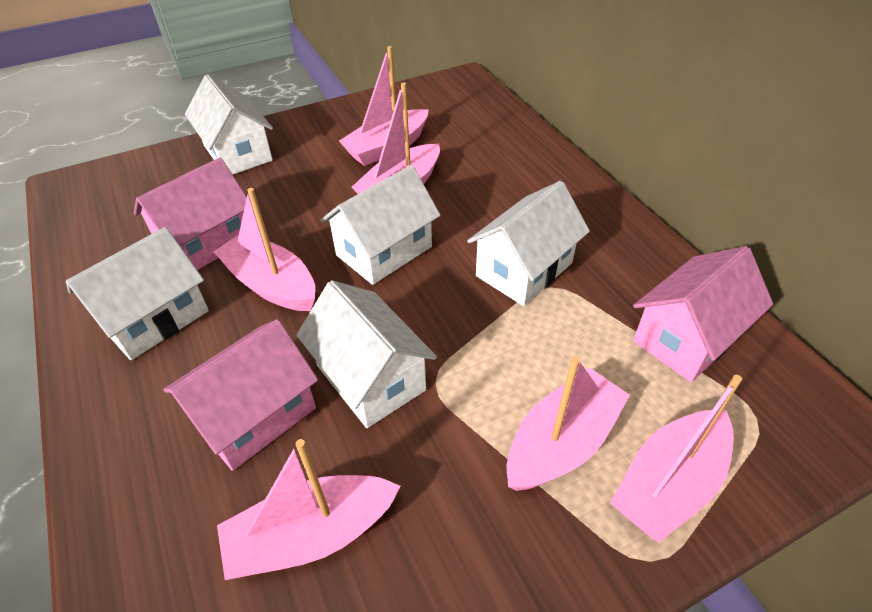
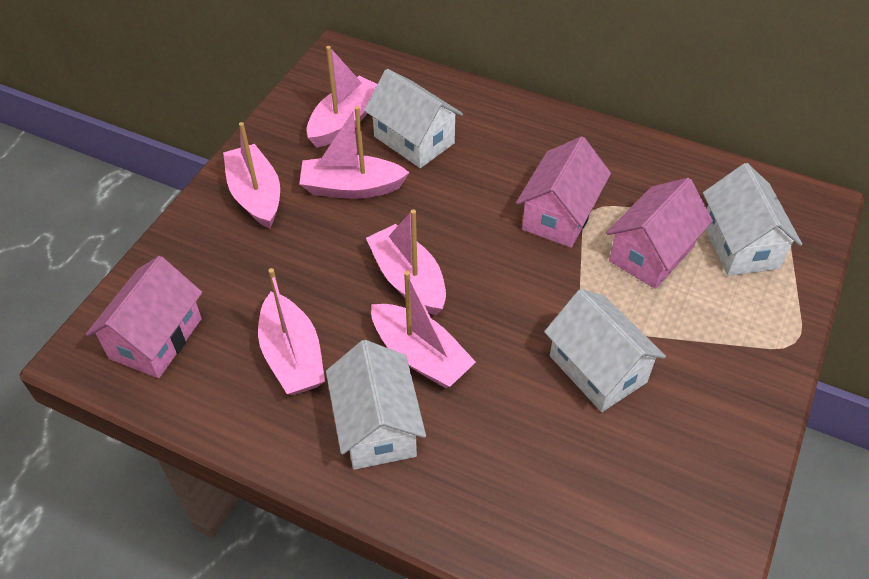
white house: [66,227,209,360] [185,74,273,175] [296,280,437,428] [321,165,440,285] [467,181,590,306] = 5 -> [326,340,426,470] [364,69,463,168] [544,289,666,412] [703,163,802,276] = 4

